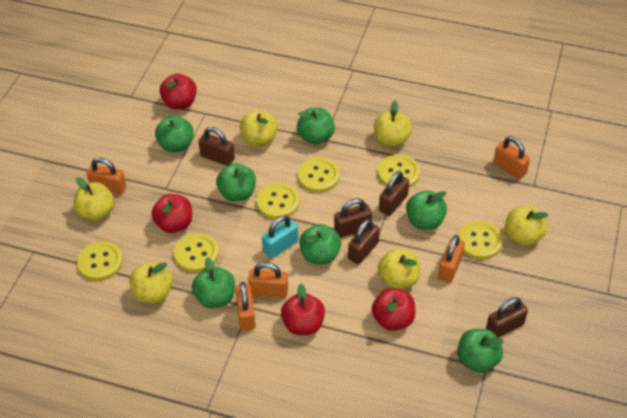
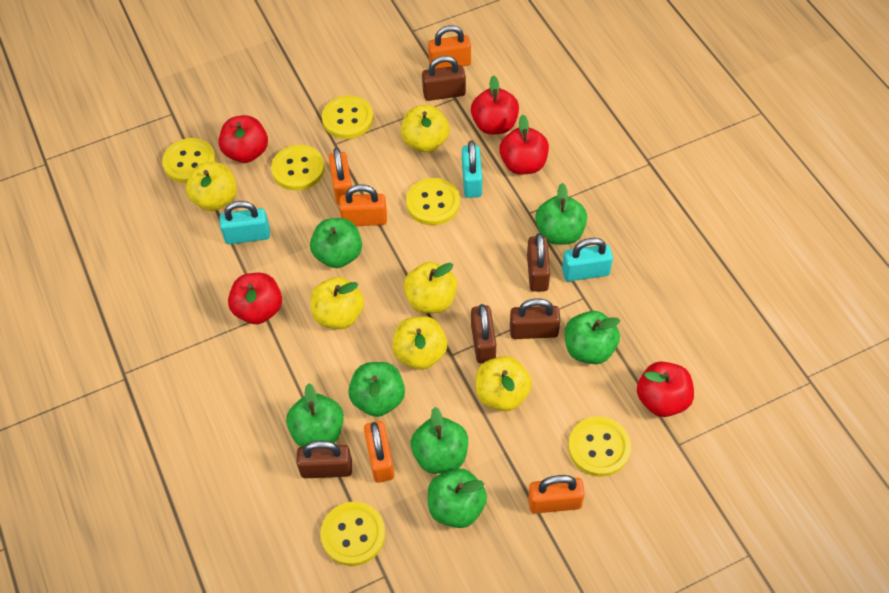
red apple: [152,194,192,233] [160,74,197,109] [281,283,325,335] [372,288,415,331] = 4 -> [218,115,268,163] [228,273,282,324] [471,75,519,134] [499,115,549,175] [637,362,694,417] = 5
turquoise padlock: [262,215,298,259] = 1 -> [219,201,270,244] [462,141,482,198] [562,238,613,281] = 3

